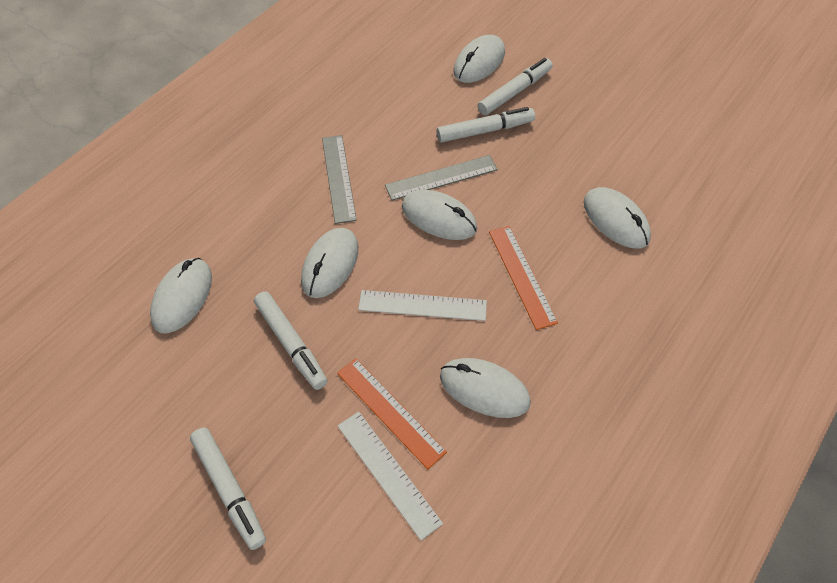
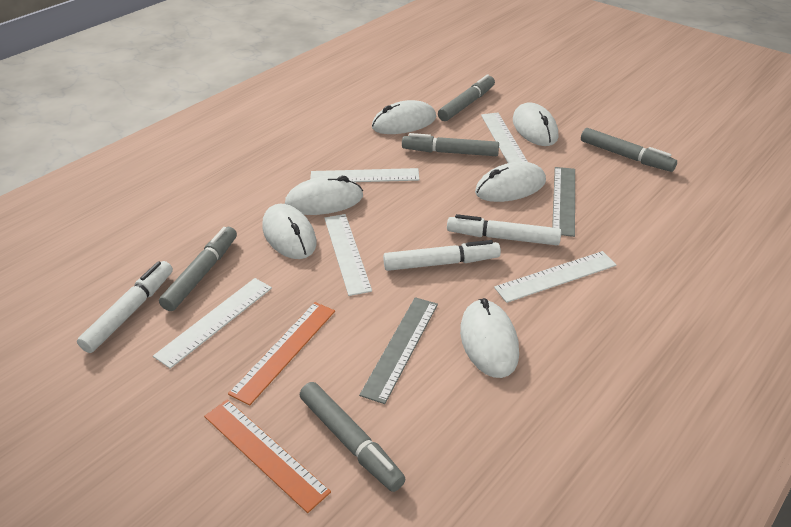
grey marker: none = 0 -> [159,227,237,311] [300,382,405,492] [402,133,499,156] [438,75,495,121] [581,128,677,172] = 5
white marker: [190,428,266,550] [254,291,328,390] [436,107,535,143] [477,58,553,115] = 4 -> [77,261,173,353] [383,240,501,271] [447,214,561,245] = 3
white ruler: [338,412,443,540] [358,290,487,321] = 2 -> [153,278,272,369] [310,168,419,182] [324,214,372,296] [481,113,528,163] [494,251,616,303] = 5

